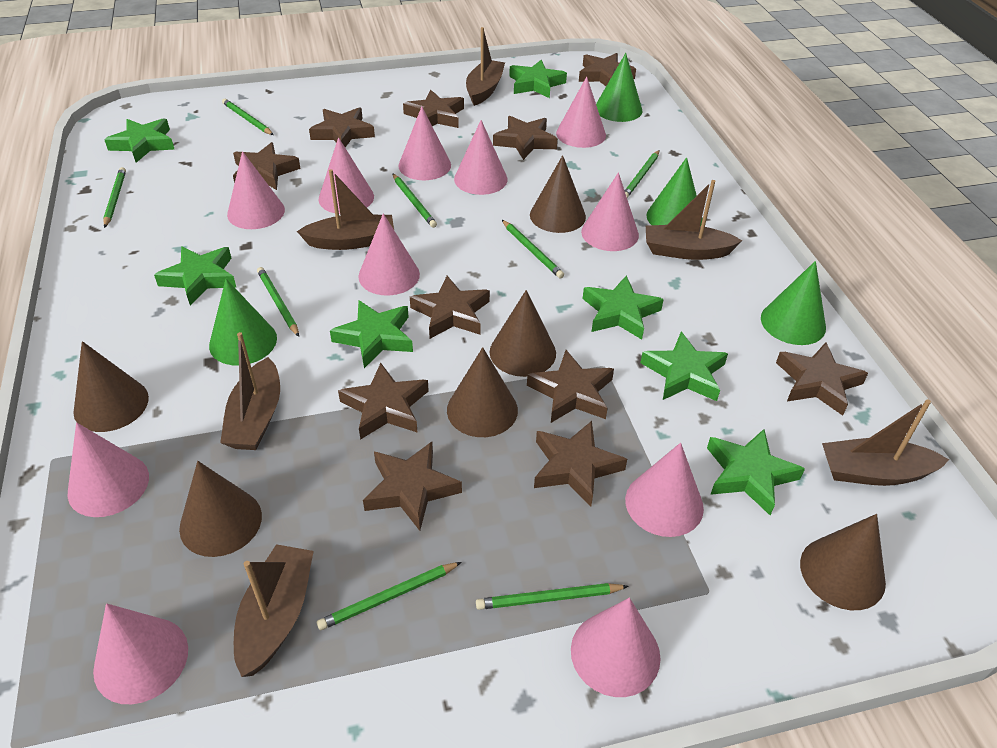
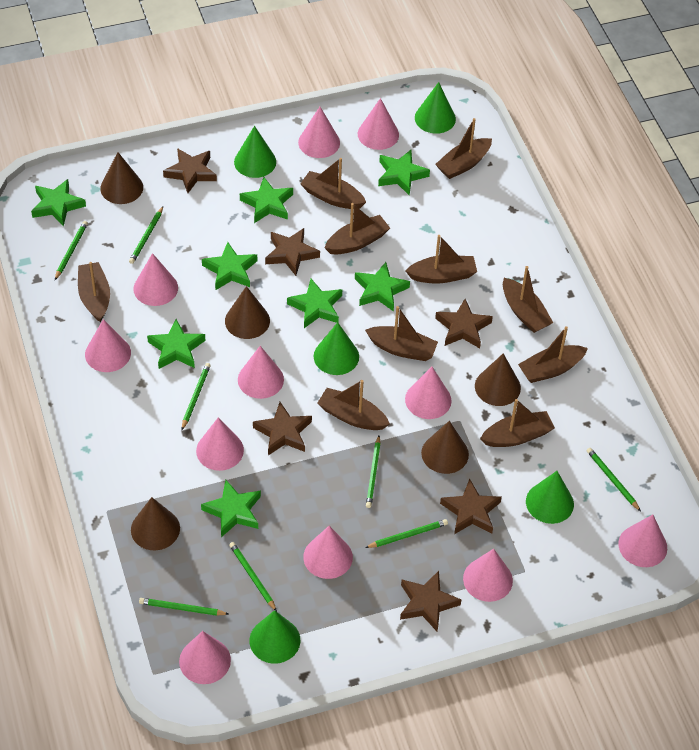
brown boat: [220,332,280,450] [234,544,314,677] [297,169,394,250] [466,27,505,106] [646,180,742,260] [822,399,949,486] = 6 -> [78,262,110,322] [300,158,366,209] [317,380,390,430] [325,203,390,254] [365,306,438,361] [406,235,477,284] [435,118,492,179] [480,399,555,447] [503,266,553,333] [518,326,588,383] = 10
brown cone: [73,341,149,432] [179,461,262,557] [447,347,518,437] [490,290,556,377] [530,155,586,233] [800,514,886,610] = 6 -> [100,152,143,204] [131,497,180,550] [225,286,270,339] [421,421,469,474] [475,353,521,406] = 5
brown star: [233,142,301,190] [309,107,375,147] [338,363,429,440] [363,442,462,531] [403,90,464,128] [410,276,490,339] [493,116,558,160] [527,350,614,423] [534,421,627,507] [579,53,636,86] [776,342,868,416] = 11 -> [163,148,217,193] [253,402,312,456] [265,228,320,276] [400,571,462,631] [435,299,493,348] [440,479,502,534] = 6
green cone: [209,279,277,365] [596,53,643,122] [646,157,703,226] [761,261,826,345] = 4 -> [234,126,276,178] [249,610,300,664] [314,322,359,375] [415,82,456,134] [526,471,574,524] = 5
green star: [104,118,175,163] [154,246,236,305] [330,301,413,368] [509,60,567,98] [583,275,664,340] [640,332,728,401] [707,429,805,515] = 7 -> [31,179,86,227] [147,319,205,369] [201,480,261,537] [202,242,257,290] [240,177,293,223] [287,279,342,328] [355,262,410,312] [378,150,430,195] = 8

